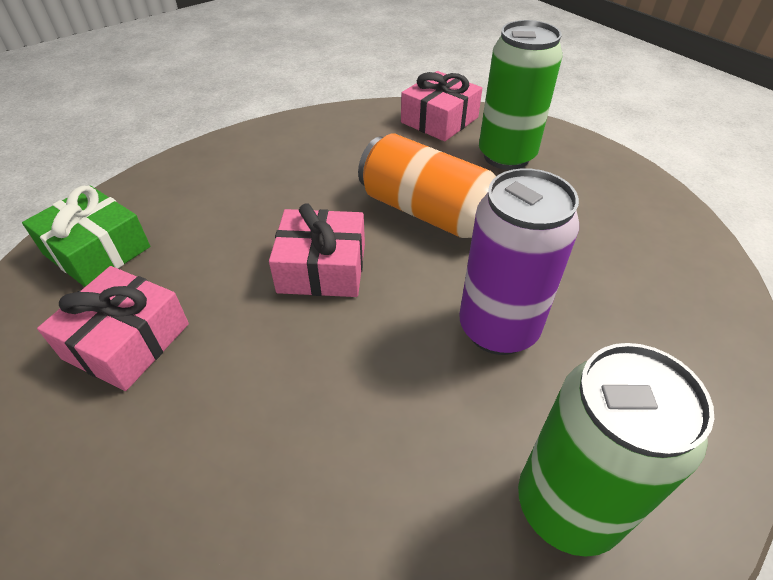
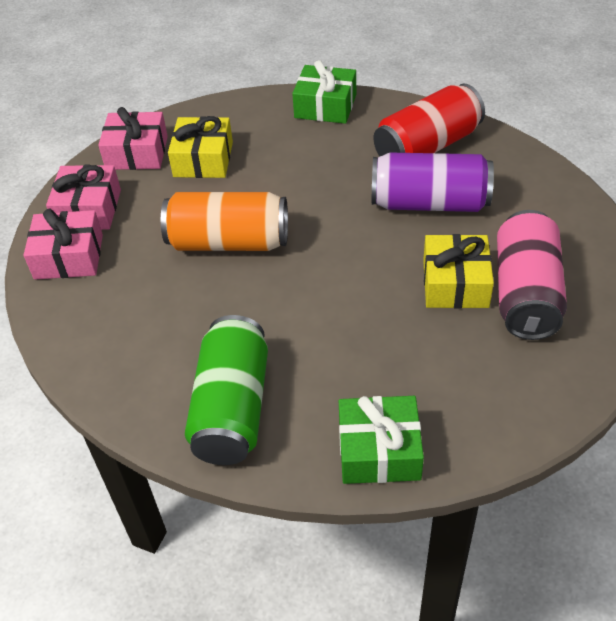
green can: [479,20,562,170] [518,343,714,557] = 2 -> [185,315,268,465] = 1
green gift: [22,186,150,287] = 1 -> [292,60,356,124] [339,396,424,484] = 2
pink can: none = 0 -> [497,210,567,340] = 1
red can: none = 0 -> [374,84,485,157] = 1
yellow gift: none = 0 -> [168,116,233,178] [423,234,494,309] = 2

